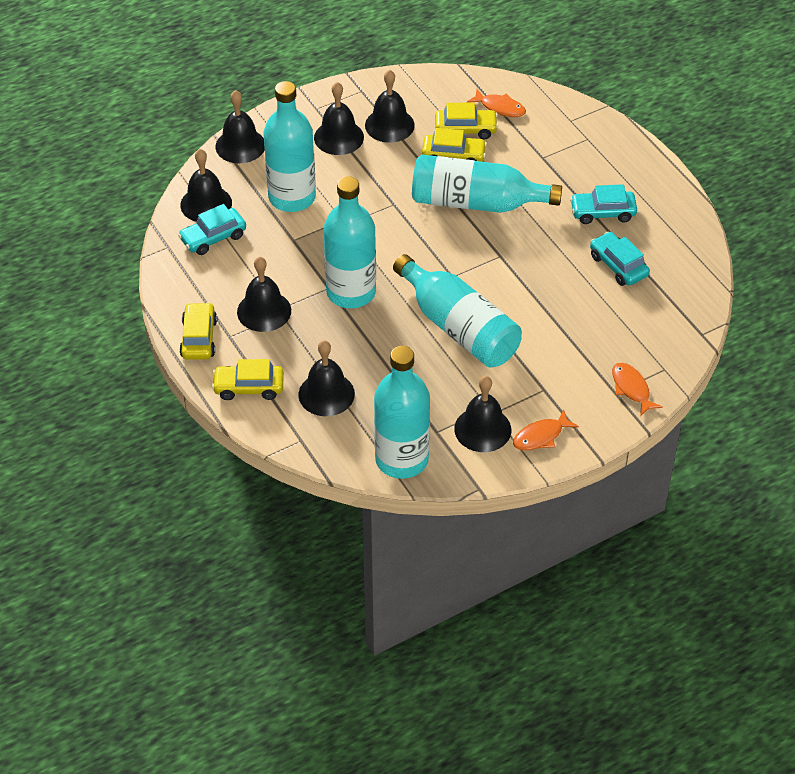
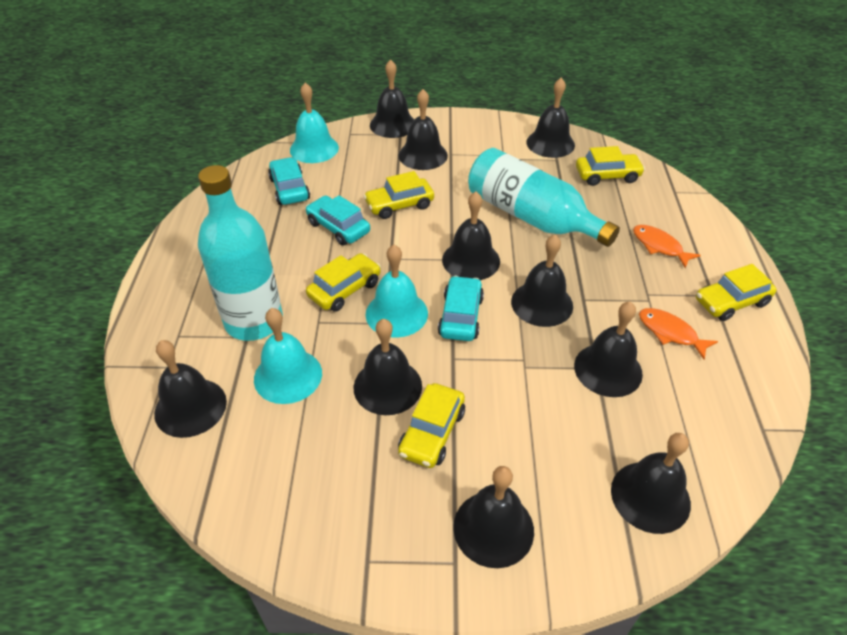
black bell: [180,149,232,222] [216,90,265,163] [237,257,291,332] [299,340,355,416] [314,82,364,155] [365,69,415,143] [454,376,511,452] = 7 -> [154,340,227,438] [354,319,422,415] [370,59,414,138] [398,89,448,170] [442,192,500,280] [453,466,534,568] [511,235,573,327] [526,78,575,158] [574,301,643,397] [611,433,691,534] = 10
orange fish: [467,89,526,117] [513,409,579,451] [612,363,663,416] = 3 -> [633,225,701,268] [639,308,718,359] = 2
turquoise bell: none = 0 -> [254,308,322,404] [290,83,339,163] [366,245,428,337] = 3
turquoise bottle: [264,81,316,212] [324,176,376,308] [374,346,430,479] [393,254,522,367] [412,155,562,213] = 5 -> [198,165,283,341] [468,148,620,247] = 2
yellow car: [179,302,217,360] [212,359,284,400] [422,128,487,162] [435,103,498,139] = 4 -> [306,253,381,312] [364,171,434,219] [398,383,465,468] [576,146,645,186] [696,264,777,321] = 5

